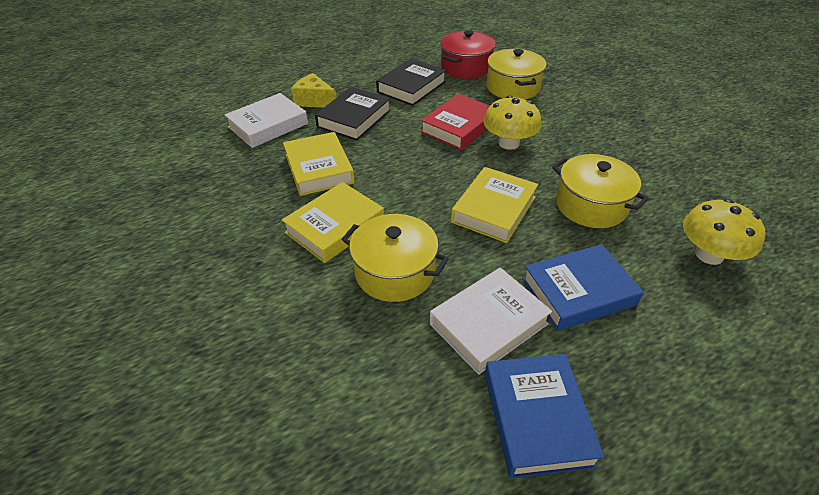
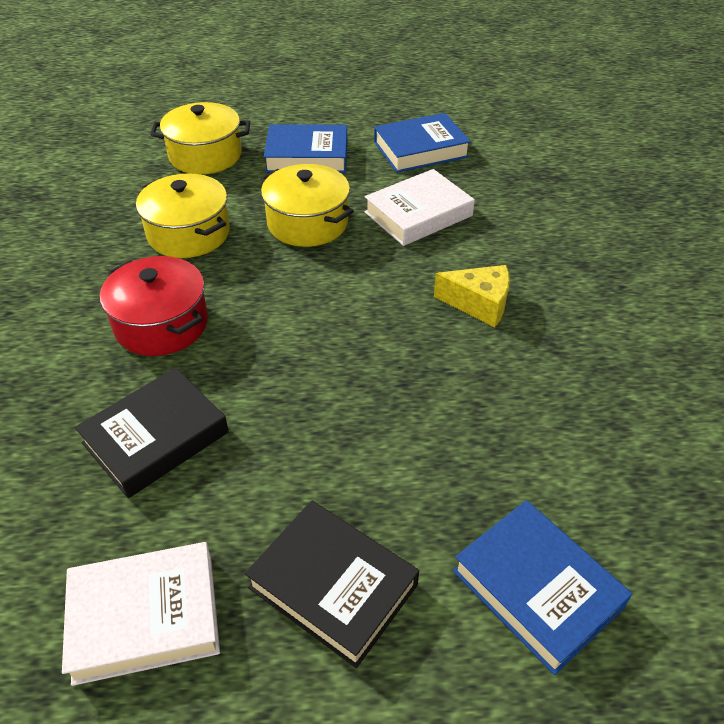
blue book: [485,354,604,478] [522,244,644,331] = 2 -> [264,124,347,173] [374,113,471,173] [453,500,632,675] = 3
red book: [421,94,490,150] = 1 -> none = 0
yellow book: [282,182,384,263] [283,132,355,196] [451,167,538,243] = 3 -> none = 0
yellow mushroom: [483,96,541,150] [683,199,766,265] = 2 -> none = 0

